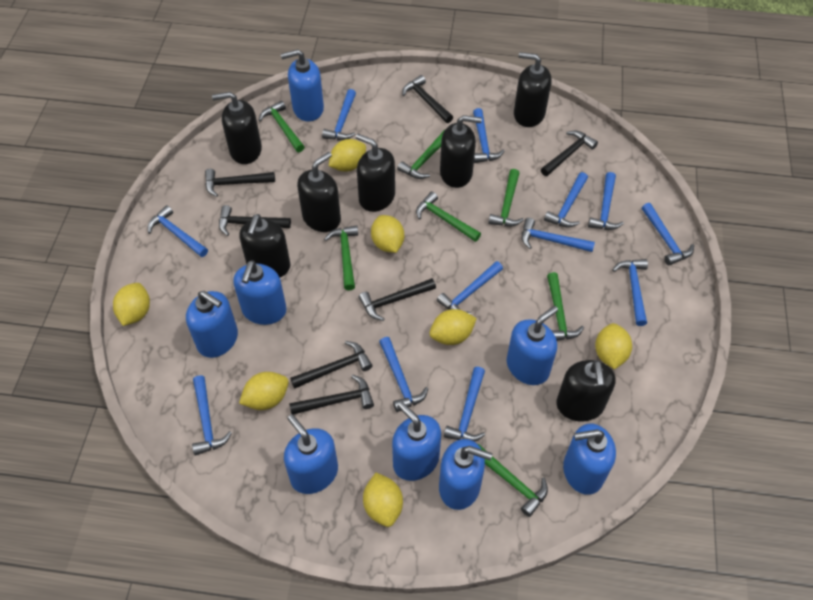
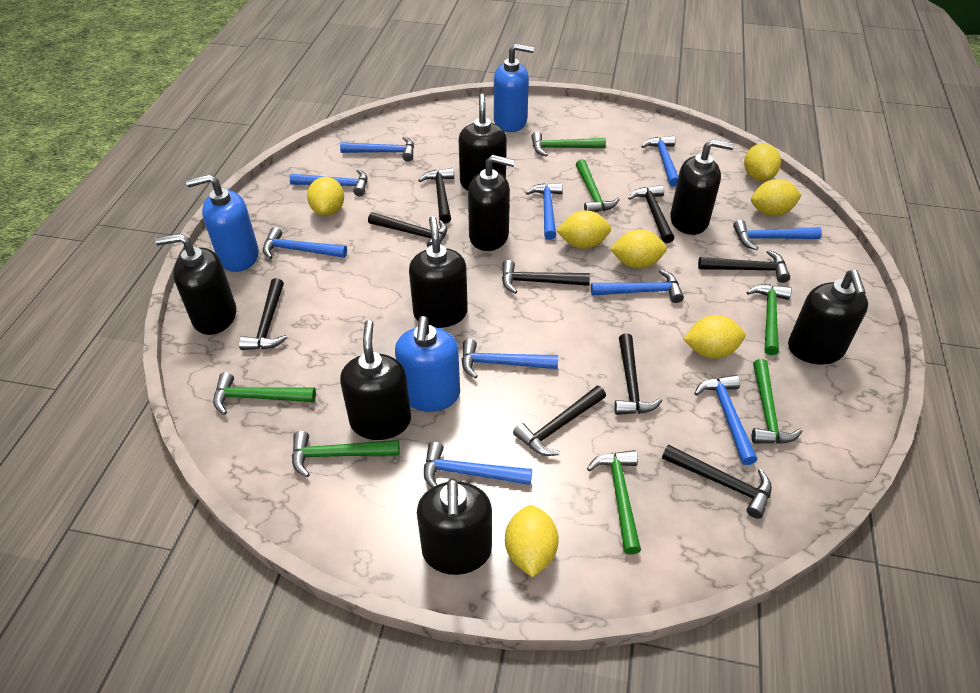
black hammer: [205,169,275,197] [219,205,291,236] [289,375,374,415] [290,341,372,389] [359,278,436,321] [402,75,453,123] [541,131,598,176] = 7 -> [239,278,287,350] [368,212,447,247] [418,168,454,223] [502,260,590,294] [513,386,606,456] [614,333,663,415] [628,185,674,243] [662,444,772,519] [698,250,790,283] = 9
black soap dispenser: [212,92,262,164] [239,214,291,277] [297,152,341,232] [356,134,395,212] [440,115,482,188] [514,52,551,127] [556,360,616,422] = 7 -> [155,234,236,335] [340,320,411,440] [409,216,468,328] [417,478,492,575] [459,94,507,190] [468,155,515,251] [670,139,734,235] [788,270,868,365] = 8
blue hammer: [148,205,208,257] [192,375,232,456] [322,89,356,140] [379,337,428,412] [437,261,503,315] [444,367,485,442] [473,108,504,163] [522,218,595,252] [544,172,588,228] [588,172,624,230] [612,259,648,326] [642,203,694,265] = 12 -> [263,227,347,259] [290,169,367,196] [340,136,414,161] [424,442,532,488] [462,339,558,379] [526,183,563,240] [591,270,684,303] [641,136,678,187] [694,375,757,465] [733,220,822,250] = 10
blue soap dispenser: [186,291,238,358] [233,260,287,325] [281,49,324,121] [284,414,338,494] [392,401,441,481] [439,439,493,510] [507,306,558,385] [563,424,616,495] = 8 -> [186,174,259,272] [395,316,460,412] [494,44,534,132] = 3

